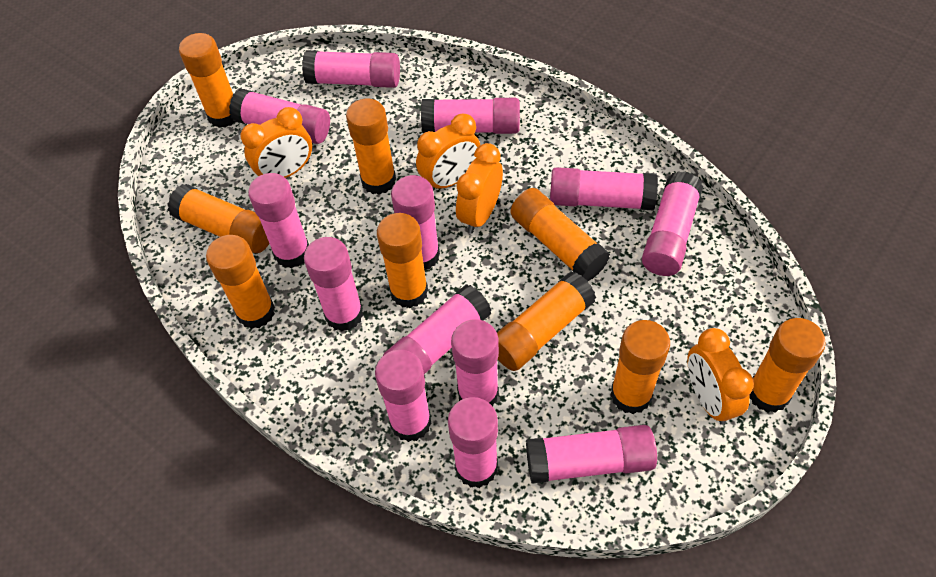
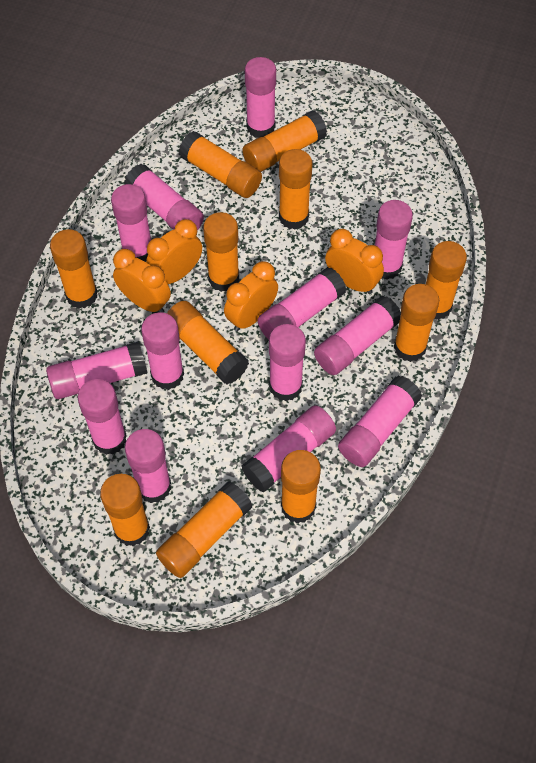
orange glue stick: [168,184,269,253] [179,33,236,128] [206,235,275,329] [346,99,396,195] [377,213,428,308] [497,272,596,371] [511,188,610,281] [610,320,670,414] [749,318,826,413] = 9 -> [50,229,97,309] [100,474,150,546] [156,481,252,578] [167,301,249,384] [178,131,262,198] [203,212,239,292] [243,110,327,172] [279,149,312,230] [281,450,321,524] [394,284,439,362] [426,241,467,320] = 11

